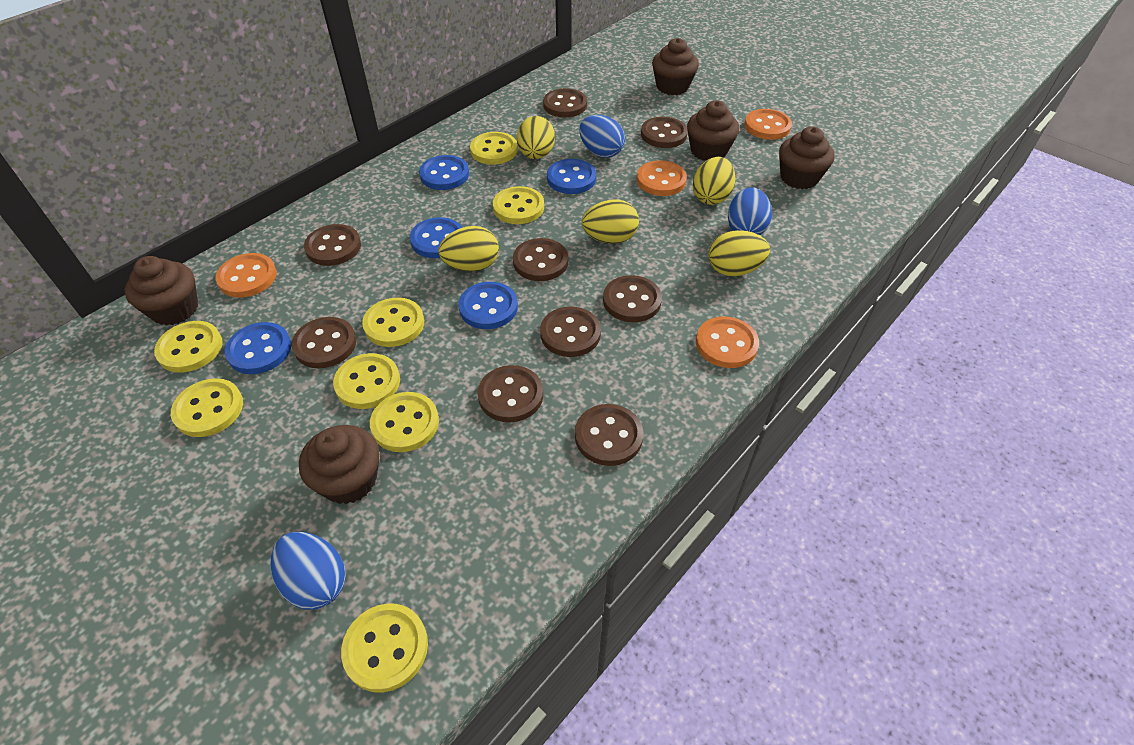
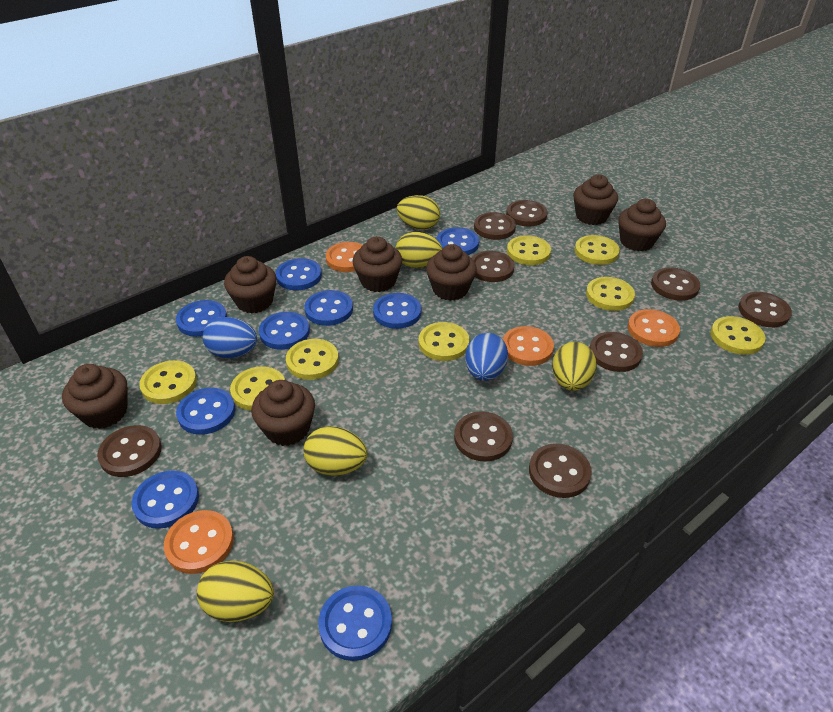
blue button: [225,322,291,374] [410,217,462,258] [419,155,469,190] [458,282,518,329] [547,159,596,194] = 5 -> [132,470,199,529] [176,300,227,337] [176,388,235,435] [259,312,310,350] [276,258,322,290] [304,290,353,326] [318,586,392,661] [373,293,421,329] [437,227,479,255] = 9
blue egg: [271,532,346,610] [579,115,625,158] [728,187,772,235] = 3 -> [203,317,257,358] [465,333,508,381] = 2
brown cupcake: [125,256,198,326] [299,425,379,504] [652,38,699,95] [687,100,739,161] [779,126,834,189] = 5 -> [62,364,128,429] [224,256,277,313] [252,380,315,446] [352,236,402,292] [426,244,477,301] [573,174,618,225] [618,199,666,251] = 7

